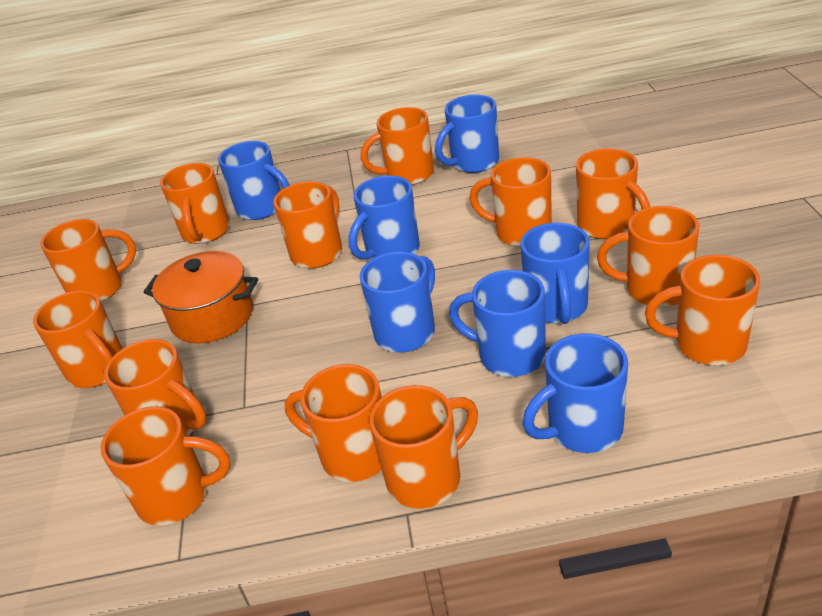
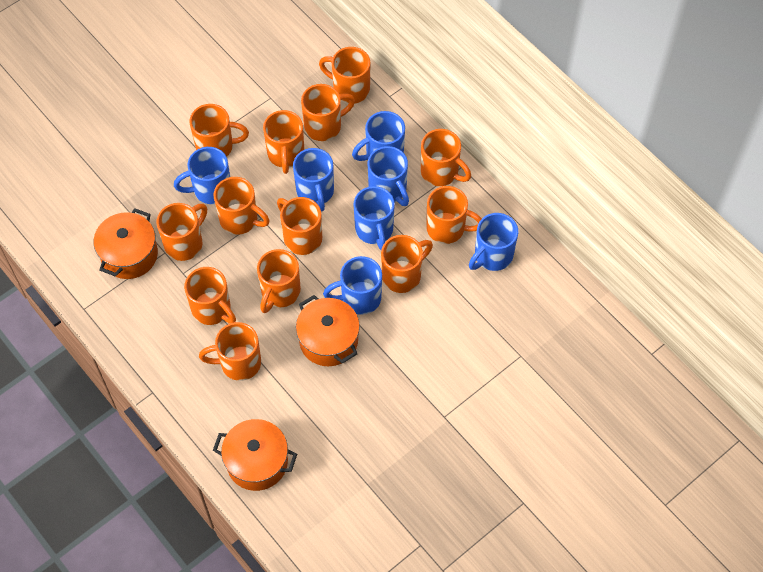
orange pot: [144,251,258,343] = 1 -> [94,208,158,279] [213,419,297,491] [296,295,360,366] = 3

